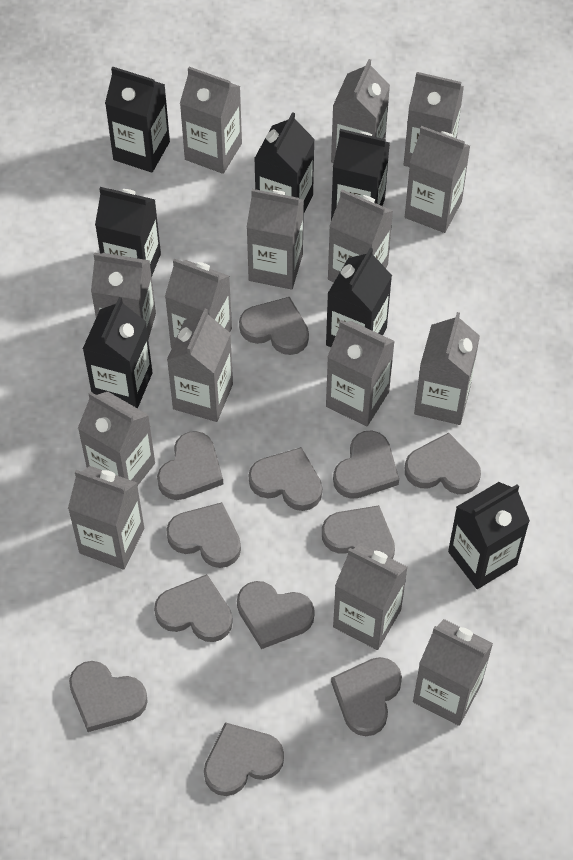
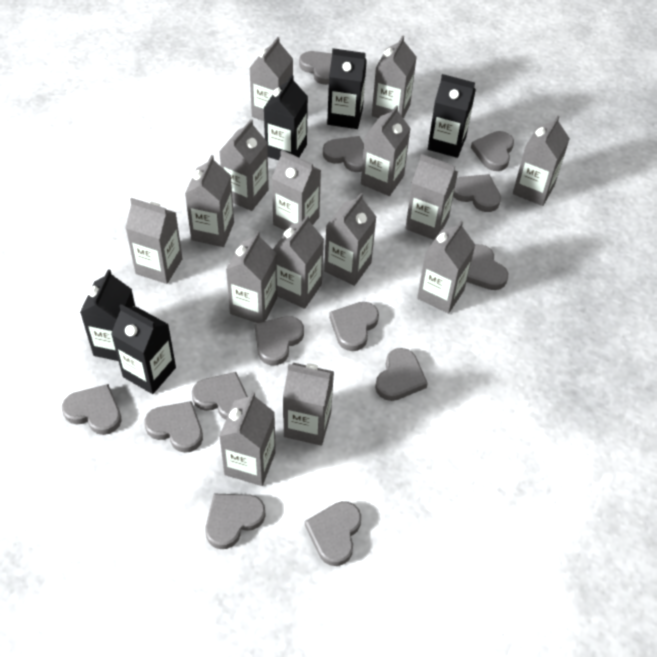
black carton: [83,297,153,409] [95,187,161,277] [105,66,170,172] [254,112,315,212] [326,248,392,347] [331,129,390,220] [448,482,530,589] = 7 -> [80,269,135,361] [111,304,176,394] [263,75,308,160] [327,48,367,129] [428,74,476,158] = 5
grey heart: [69,661,148,732] [154,574,233,642] [157,431,223,500] [166,502,241,568] [204,722,284,796] [237,581,315,649] [239,297,309,355] [249,447,322,511] [322,505,395,559] [331,657,402,736] [333,431,399,499] [405,433,481,494] = 12 -> [62,384,122,435] [144,401,203,453] [192,372,248,420] [205,494,266,549] [255,316,304,365] [299,51,332,85] [305,501,361,566] [323,136,364,172] [329,302,379,351] [375,348,428,401] [453,174,501,212] [467,244,508,290] [471,131,514,171] = 13

